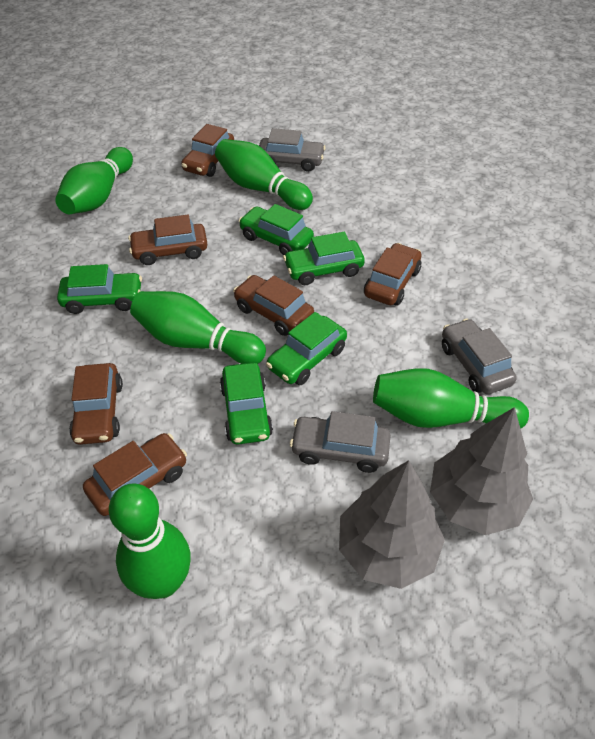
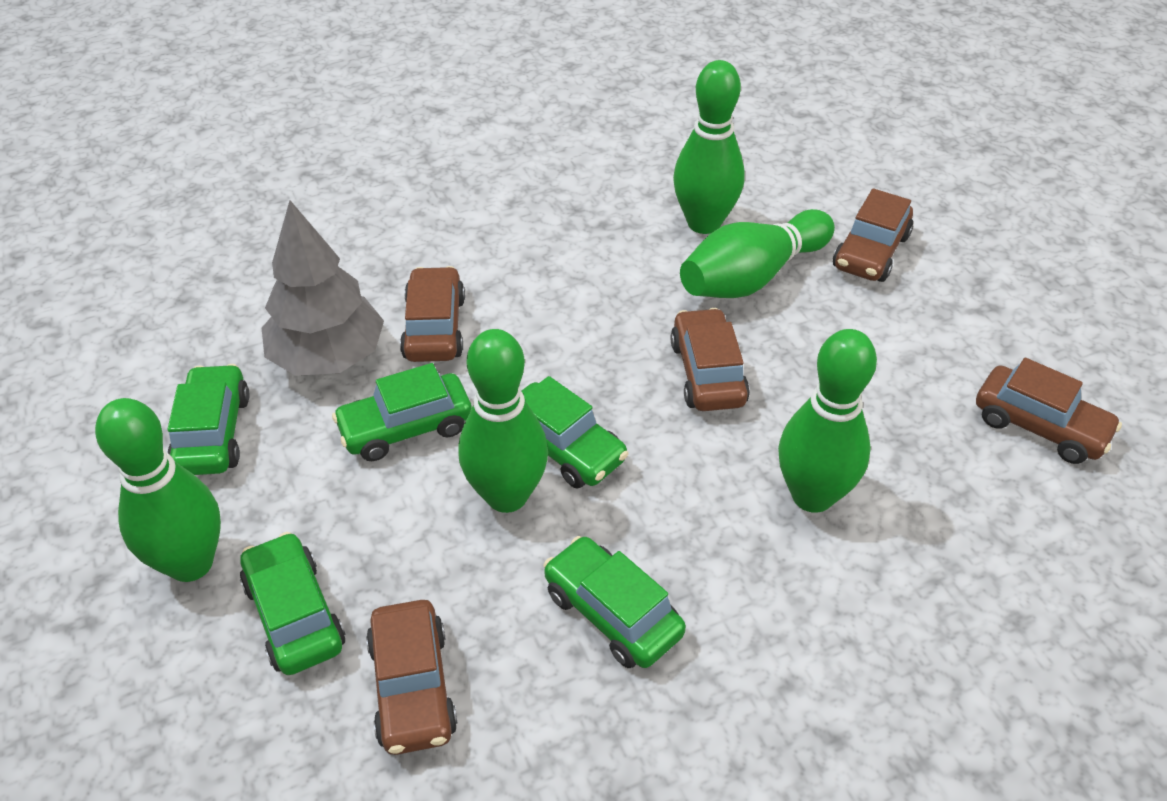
brown car: [69,363,123,445] [83,433,187,516] [128,215,208,265] [181,124,234,177] [233,275,314,336] [364,243,421,306] = 6 -> [366,600,457,755] [400,266,465,362] [670,308,750,411] [833,188,913,282] [976,358,1122,464] = 5
grey car: [259,128,326,172] [290,411,391,473] [442,319,517,394] = 3 -> none = 0
grey tree: [339,460,445,589] [430,407,533,535] = 2 -> [262,200,384,376] = 1

